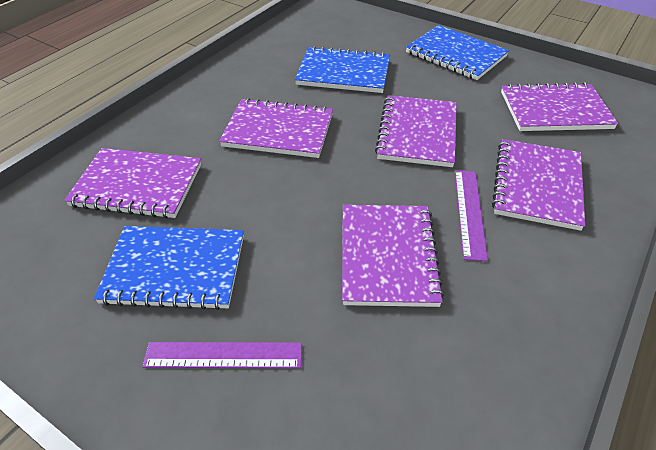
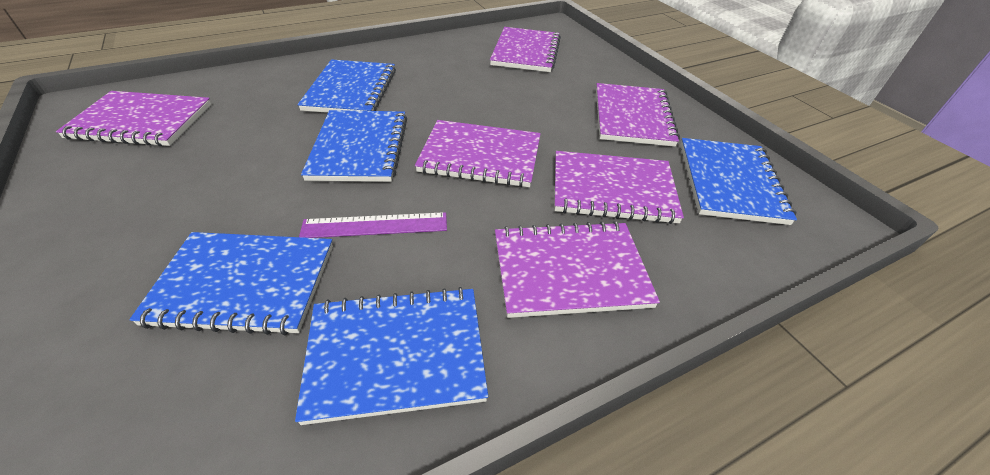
blue notebook: [94,226,244,310] [295,46,390,93] [406,25,509,80] = 3 -> [129,232,333,336] [295,287,488,425] [298,59,396,113] [301,110,407,182] [680,138,797,225] = 5
purple ruler: [142,342,302,368] [455,170,488,261] = 2 -> [299,212,447,238] = 1

